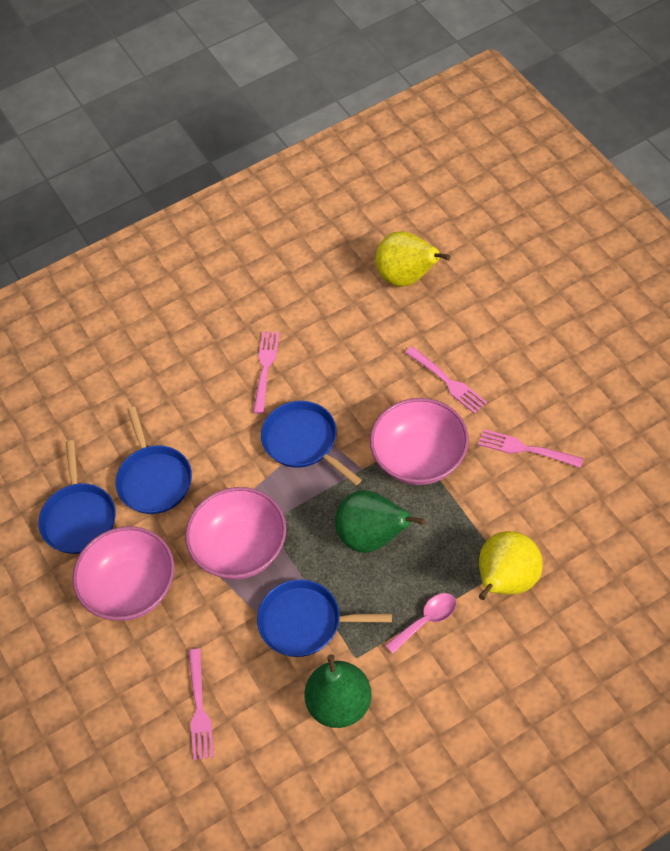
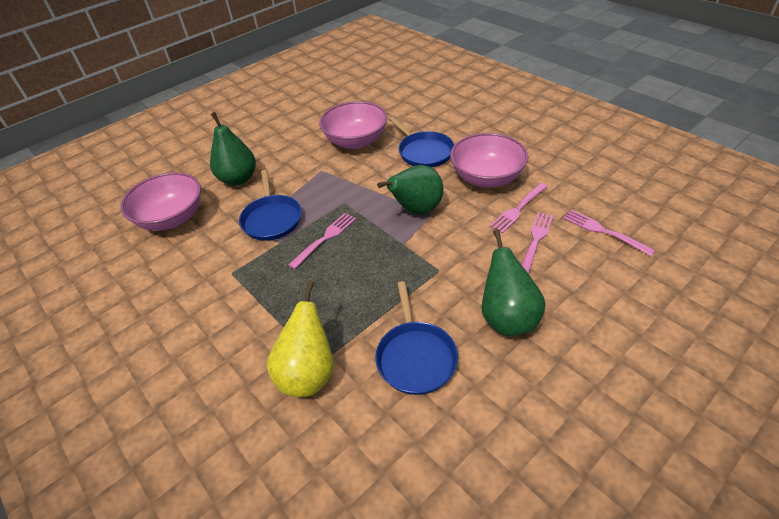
blue pan: [38,440,116,554] [116,406,192,514] [257,579,392,657] [261,401,362,485] = 4 -> [239,170,302,241] [375,281,458,395] [389,116,454,168] = 3
green pear: [304,654,372,728] [335,490,425,553] = 2 -> [210,112,256,185] [377,165,444,215] [482,229,546,336] = 3
pink spoon: [385,593,456,654] = 1 -> none = 0
yellow pear: [375,231,451,287] [479,531,543,600] = 2 -> [267,281,334,397] = 1

